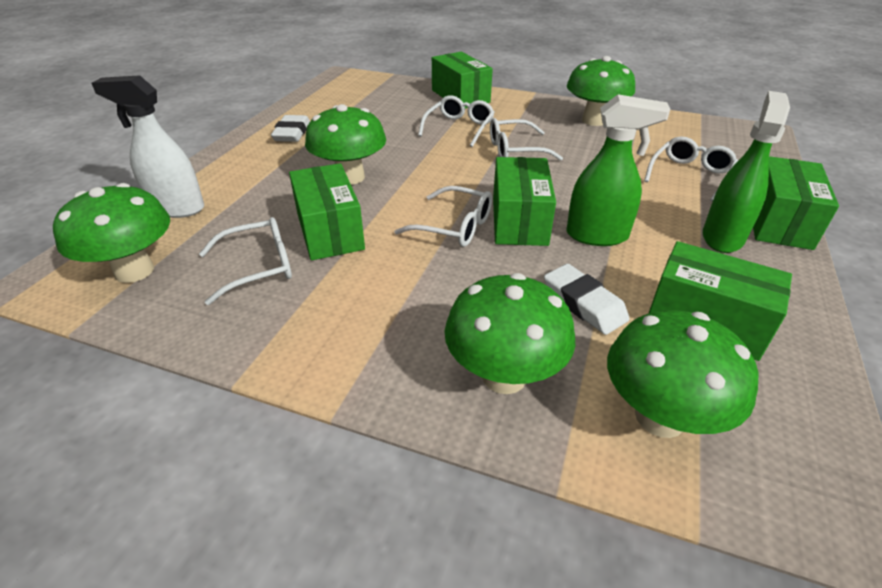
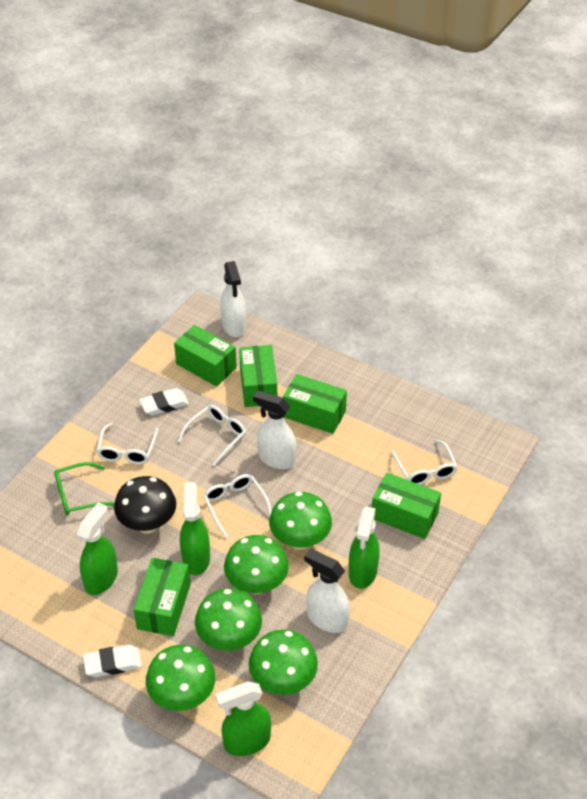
black mushroom: none = 0 -> [114,476,176,534] = 1
green glasses: none = 0 -> [54,462,115,515] = 1
green spray bottle: [566,94,670,246] [703,91,790,253] = 2 -> [77,503,118,595] [180,482,210,575] [216,681,271,756] [349,507,380,589] = 4
white glasses: [199,217,292,305] [394,186,492,247] [418,95,495,147] [490,118,563,161] [644,136,738,202] = 5 -> [96,423,158,464] [178,405,246,466] [203,474,272,538] [391,439,458,485] = 4
white spray bottle: [92,75,204,218] = 1 -> [221,261,246,337] [253,390,297,469] [304,549,350,633] = 3

